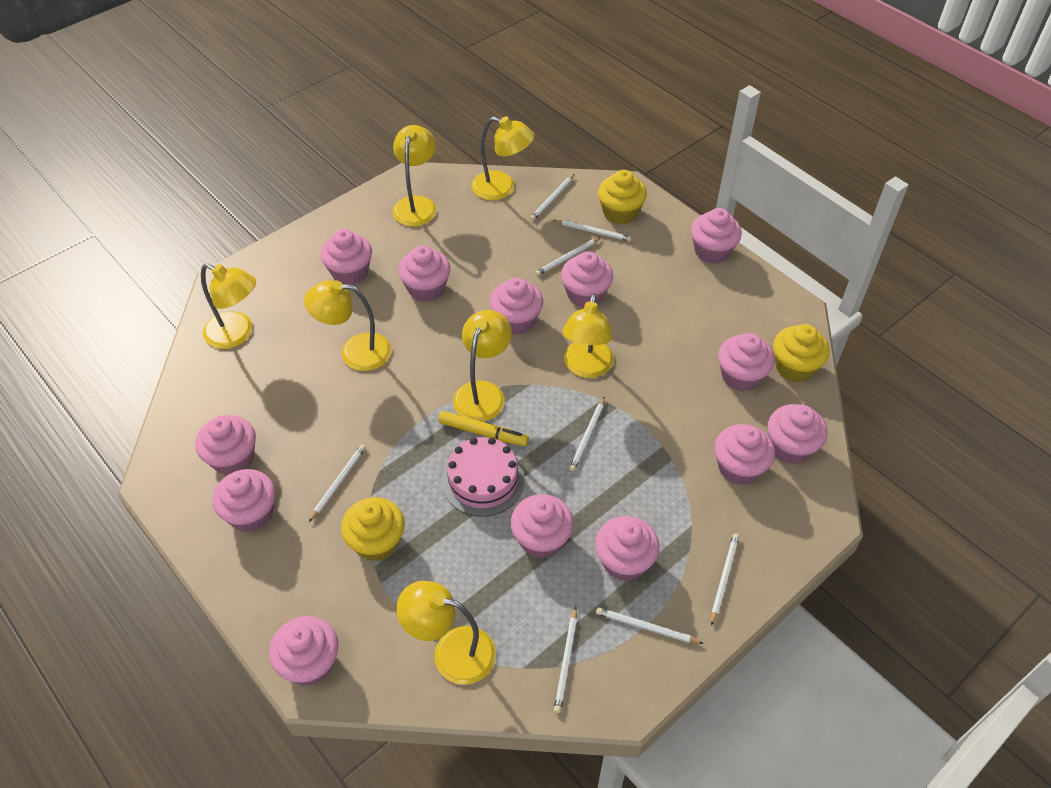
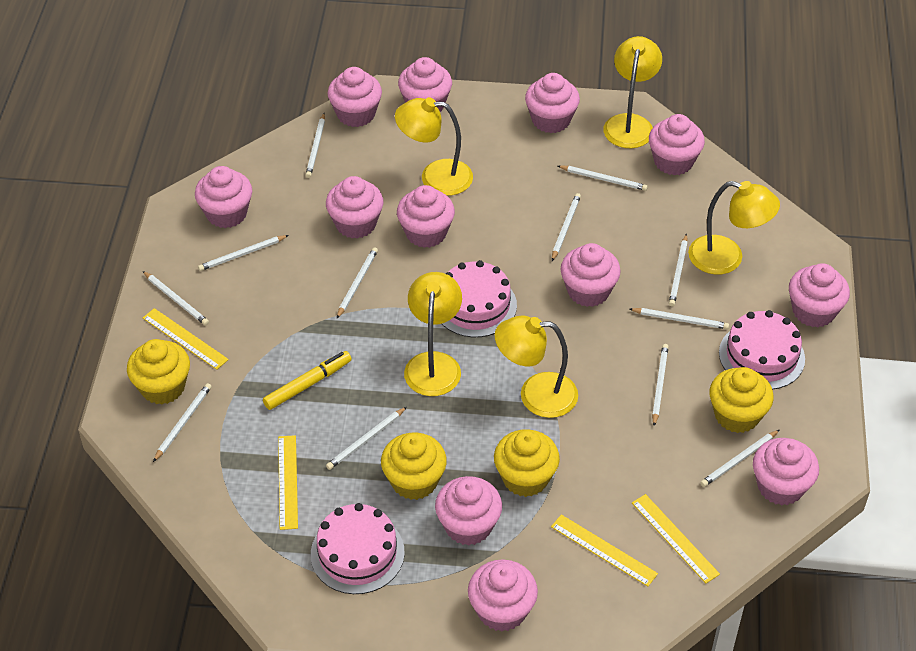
pink cake: [442,437,525,517] = 1 -> [311,503,405,594] [442,260,517,337] [719,310,805,390] = 3
pink cupcake: [195,415,256,475] [212,469,276,532] [269,616,338,686] [321,229,372,285] [398,246,450,302] [490,277,543,335] [510,494,574,559] [561,251,613,308] [595,516,660,581] [691,208,742,264] [715,424,775,485] [718,333,775,392] [768,404,827,464] = 13 -> [195,166,252,228] [326,176,383,239] [328,67,382,127] [397,185,455,248] [398,57,452,112] [435,476,502,545] [468,560,538,631] [525,73,580,133] [560,243,621,307] [649,114,705,175] [753,438,819,505] [789,263,850,328] = 12
white pencil: [309,445,366,522] [530,174,575,221] [535,237,601,276] [554,220,632,242] [554,607,577,713] [569,397,605,471] [596,608,704,644] [711,534,739,626] = 8 -> [143,271,209,325] [153,383,212,462] [198,235,289,271] [306,113,325,178] [326,407,407,470] [337,247,378,318] [552,193,581,261] [558,165,648,191] [630,308,729,329] [652,344,669,426] [669,234,688,306] [700,430,779,487] = 12
yellow cupcake: [341,497,405,562] [598,170,647,224] [773,324,830,382] = 3 -> [127,339,190,404] [381,433,447,500] [494,429,560,497] [709,367,774,433] = 4
yellow lamp: [201,263,256,349] [304,280,392,371] [392,125,437,226] [397,581,496,685] [453,310,512,422] [471,117,534,200] [563,293,614,378] = 7 -> [395,97,473,196] [404,272,462,396] [495,316,578,418] [603,36,662,148] [688,181,780,275] = 5
yellow ruler: none = 0 -> [143,308,229,370] [278,435,298,530] [551,514,658,586] [632,494,720,583] = 4

